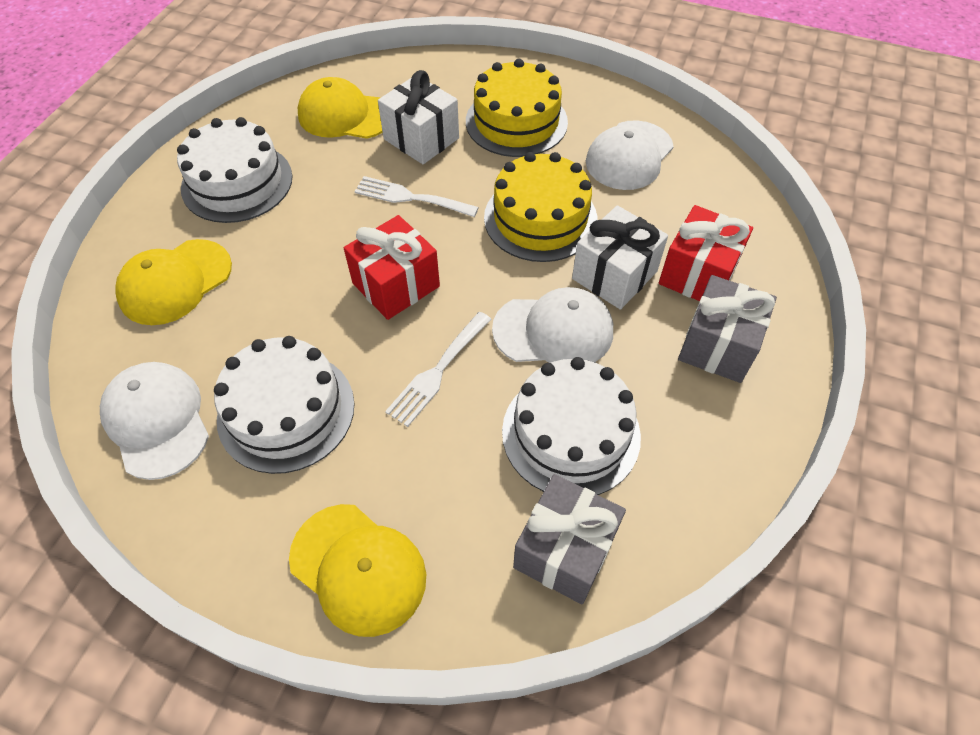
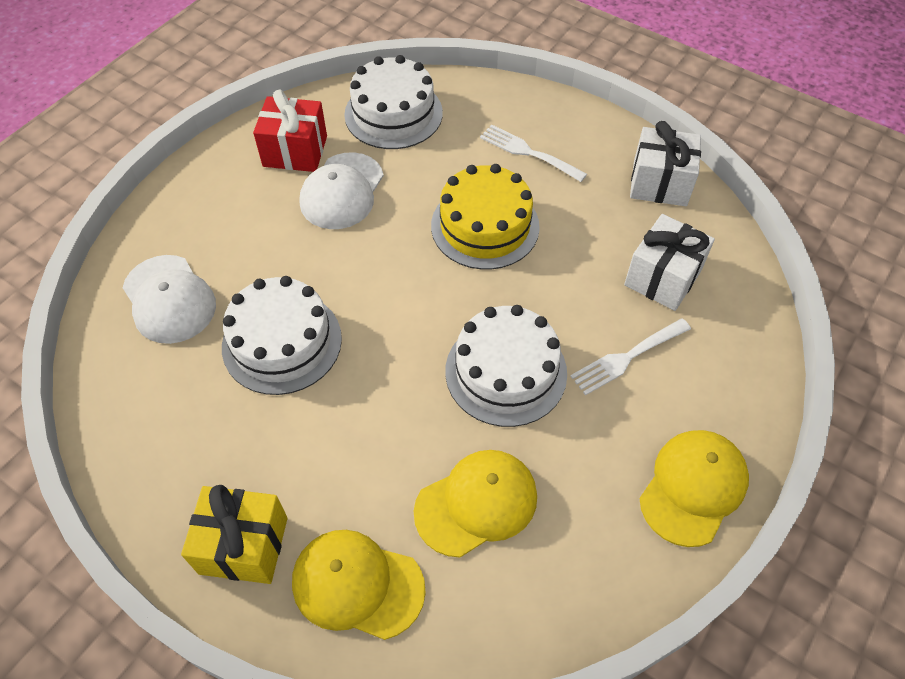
grey gift: [513,474,626,604] [678,275,777,383] = 2 -> none = 0
red gift: [344,215,440,320] [659,205,753,301] = 2 -> [253,89,327,172] = 1
white cap: [100,362,209,480] [492,287,613,363] [586,120,674,190] = 3 -> [123,255,216,344] [300,152,384,229] = 2
yellow cake: [466,59,568,157] [484,152,598,262] = 2 -> [431,164,540,269] = 1
yellow gift: none = 0 -> [181,485,288,584] = 1

